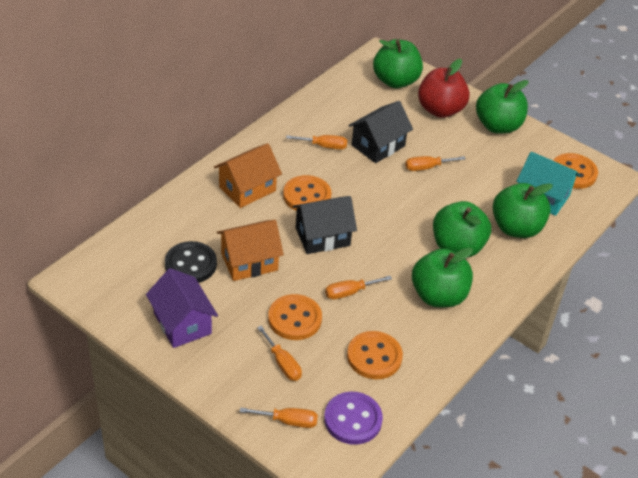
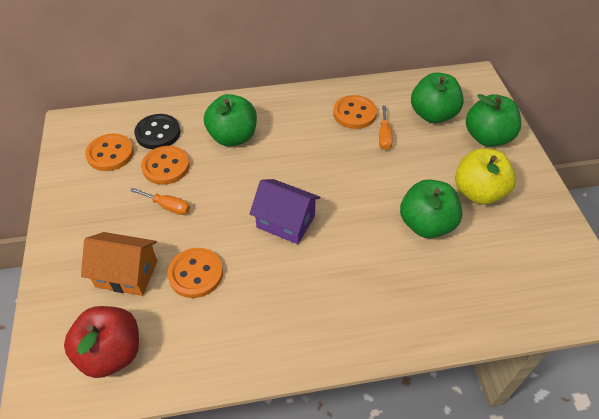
black house: [292,196,357,254] [348,101,413,163] = 2 -> none = 0
green apple: [373,39,423,88] [412,247,473,307] [433,201,491,258] [476,80,528,134] [493,183,553,238] = 5 -> [204,94,257,146] [400,179,462,238] [411,72,464,123] [466,94,521,147] = 4
orange house: [214,143,282,208] [217,220,284,281] = 2 -> [81,232,157,296] = 1
orange screwdriver: [240,407,318,428] [257,326,302,381] [286,135,347,150] [325,276,392,299] [405,156,466,171] = 5 -> [130,188,190,215] [379,106,392,150] = 2
purple button: [324,392,383,445] = 1 -> none = 0
turquoise house: [516,152,580,216] = 1 -> none = 0
yellow apple: none = 0 -> [455,148,516,205] = 1

